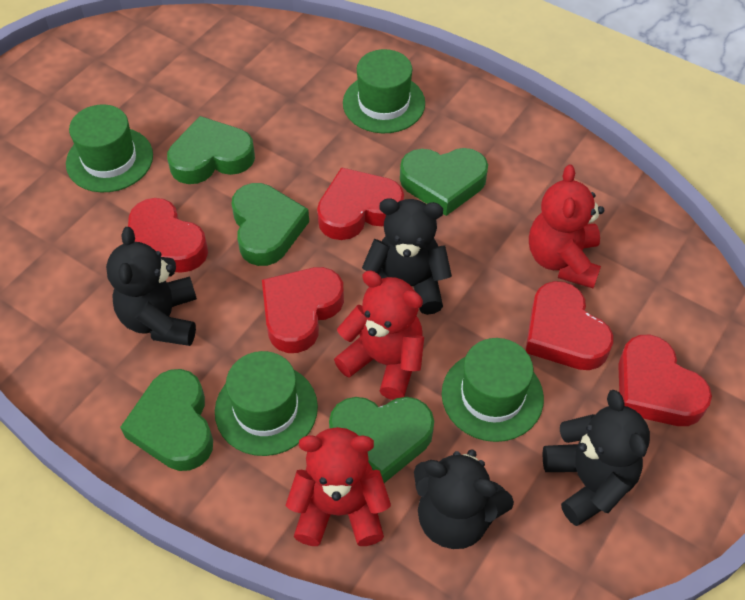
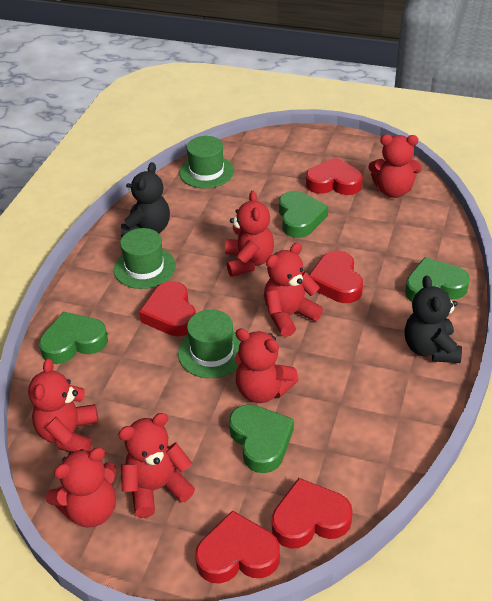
black teddy bear: [106,227,197,346] [362,198,452,315] [414,449,514,549] [543,390,650,526] = 4 -> [121,162,170,237] [405,275,462,363] = 2
green hat: [66,104,153,192] [215,351,318,456] [343,49,425,133] [442,338,544,442] = 4 -> [114,228,176,289] [178,309,241,378] [179,136,234,188] = 3
green heart: [120,369,213,471] [167,116,255,184] [232,183,309,266] [329,397,434,483] [400,148,488,216] = 5 -> [39,312,108,364] [229,404,294,473] [279,191,328,238] [405,257,470,302] = 4
red teddy bear: [286,427,391,546] [334,270,424,400] [529,165,604,288] = 3 -> [28,358,98,452] [46,447,117,528] [118,413,195,518] [225,191,274,277] [235,328,299,403] [264,243,323,337] [369,134,422,198] = 7

